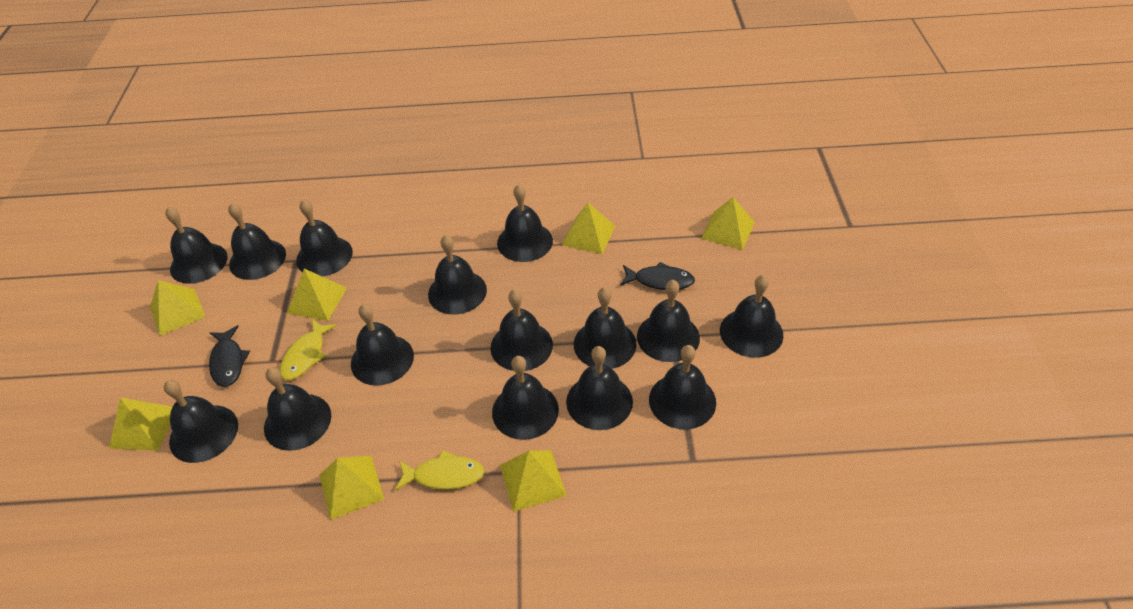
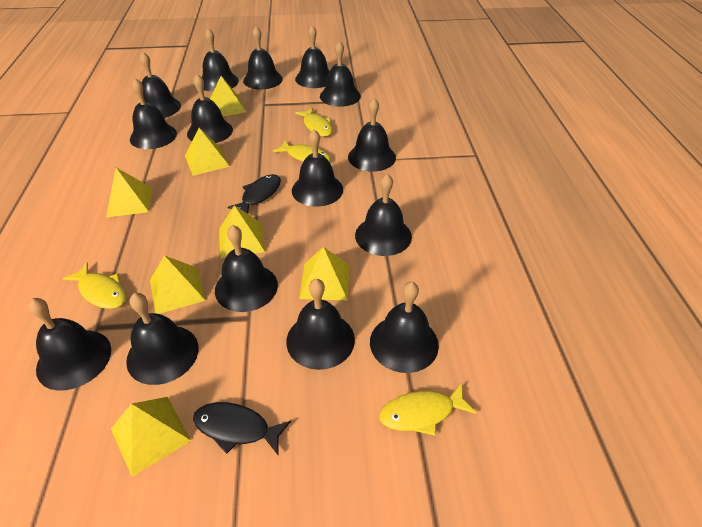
yellow fish: [280,319,337,380] [395,450,484,491] = 2 -> [62,262,126,309] [273,140,331,162] [295,108,332,137] [379,383,476,436] = 4

